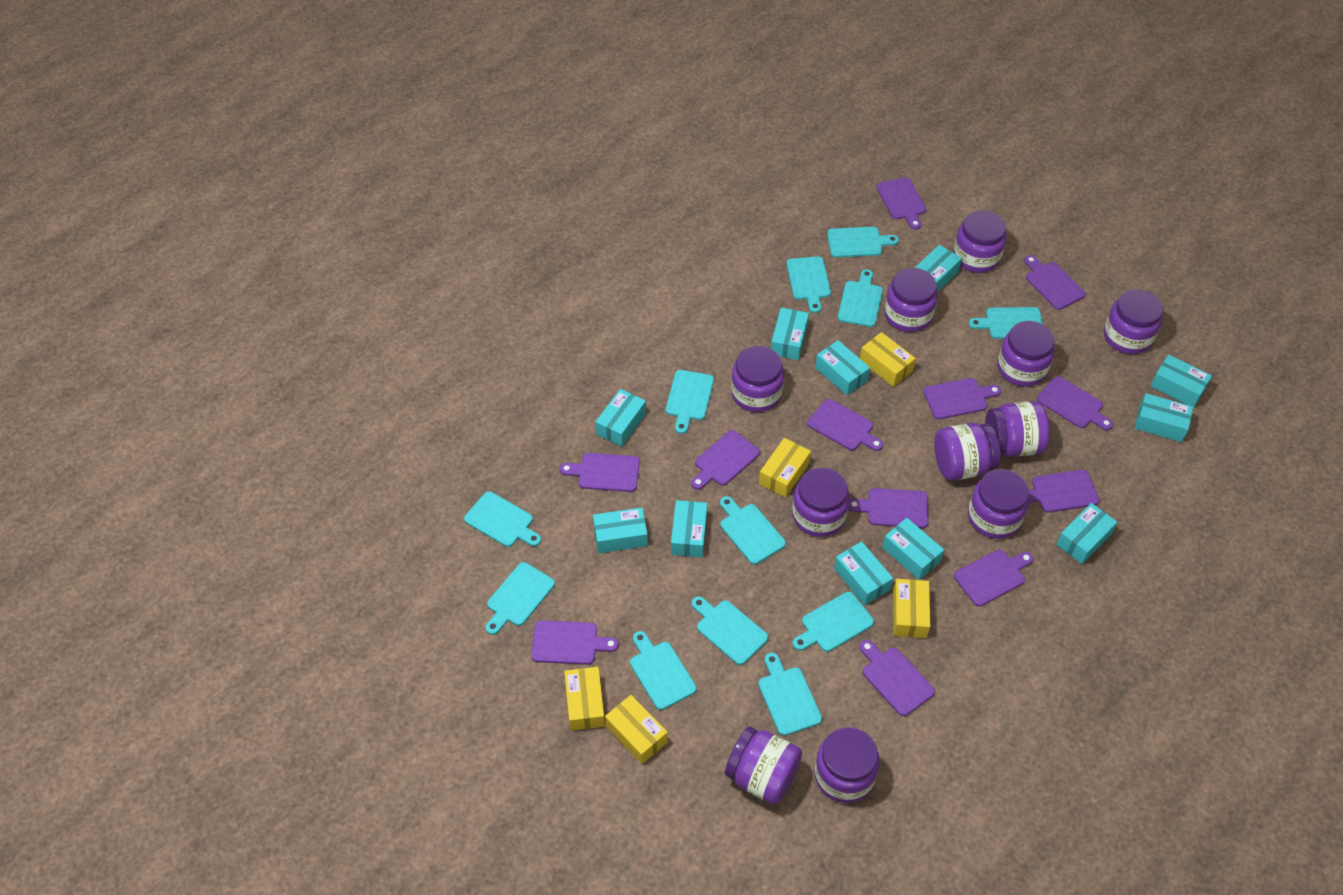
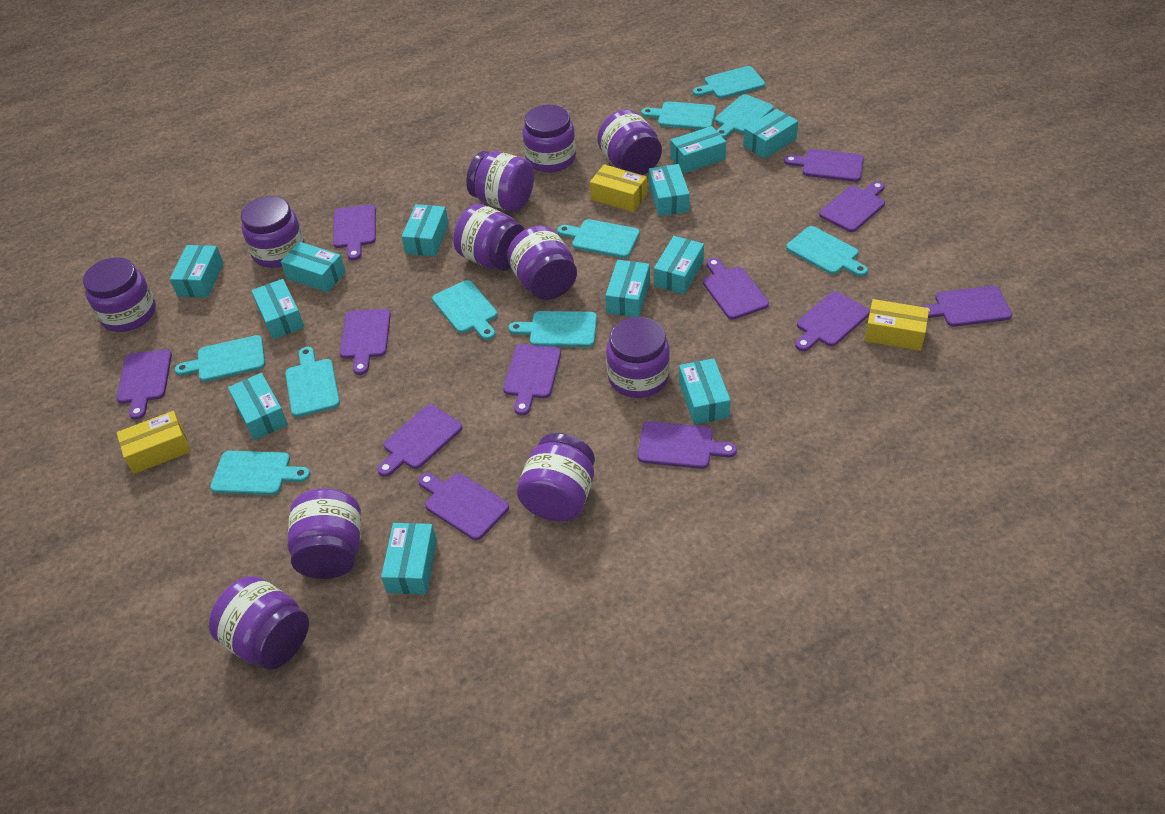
turquoise box: [593,507,648,553] [596,389,646,447] [671,500,707,557] [771,308,809,360] [815,340,870,395] [834,541,893,605] [882,518,944,580] [915,245,962,292] [1056,503,1117,564] [1135,393,1193,442] [1151,355,1212,408] = 11 -> [170,245,224,298] [228,373,288,440] [251,279,304,339] [281,242,346,292] [381,523,437,594] [402,204,449,257] [605,260,650,317] [649,164,690,216] [654,236,704,294] [670,126,726,173] [679,358,731,425] [743,109,798,159] = 12
turquoise cutting board: [464,491,541,547] [485,562,555,635] [630,631,697,710] [666,370,714,434] [692,596,768,665] [720,496,786,564] [758,653,822,736] [786,256,831,313] [793,591,874,652] [827,227,899,258] [838,269,883,327] [969,307,1043,339] = 12 -> [175,335,265,382] [210,451,310,495] [285,347,340,417] [432,280,498,340] [509,311,597,347] [557,219,640,258] [641,101,716,130] [693,66,765,99] [715,94,774,138] [786,226,868,277] = 10
yellow box: [564,667,605,731] [605,695,668,764] [759,438,811,498] [860,332,916,387] [893,579,930,638] = 5 -> [117,411,191,474] [590,164,647,212] [864,299,929,351] = 3

